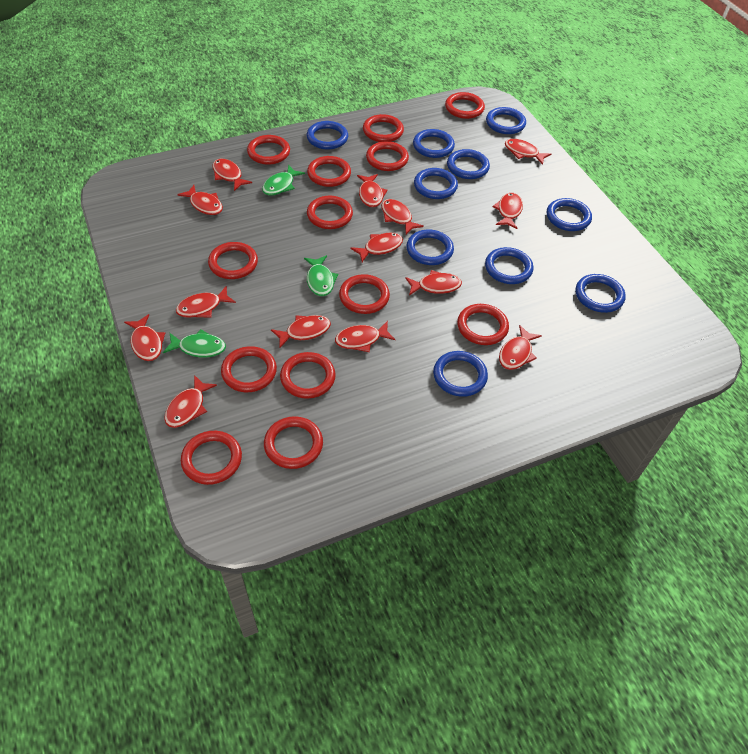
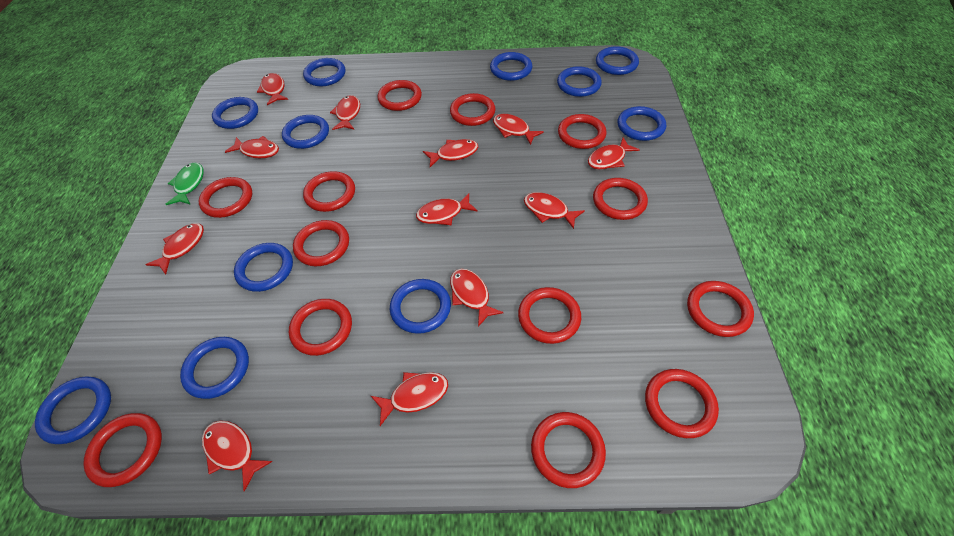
blue ring: [307,121,348,149] [406,229,454,265] [413,129,455,158] [414,168,458,199] [433,351,488,397] [447,149,490,179] [485,247,534,284] [486,107,526,134] [547,198,592,231] [576,274,626,313] = 10 -> [35,376,111,444] [180,337,249,399] [212,97,258,129] [234,243,293,292] [282,115,329,149] [303,58,345,86] [390,279,451,334] [490,52,532,81] [557,66,602,97] [596,46,639,75] [618,106,666,141] = 11
green fish: [163,329,226,358] [262,165,305,196] [304,255,339,296] = 3 -> [166,162,203,205] = 1
red fish: [124,314,165,361] [164,375,217,428] [176,286,236,318] [177,185,223,215] [213,159,252,191] [271,315,331,349] [335,321,395,352] [350,233,403,262] [357,174,388,207] [381,199,424,234] [405,270,462,295] [493,193,523,229] [499,325,542,370] [505,139,551,165] = 14 -> [145,223,204,274] [202,420,273,492] [225,136,279,158] [257,73,288,105] [330,95,360,130] [371,372,448,426] [416,193,478,225] [423,139,478,167] [450,269,504,327] [493,114,544,145] [524,192,585,229] [588,137,640,169] = 12

